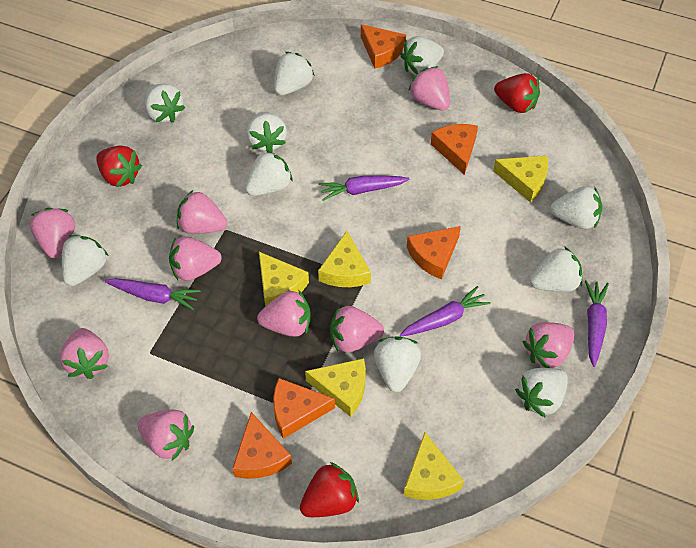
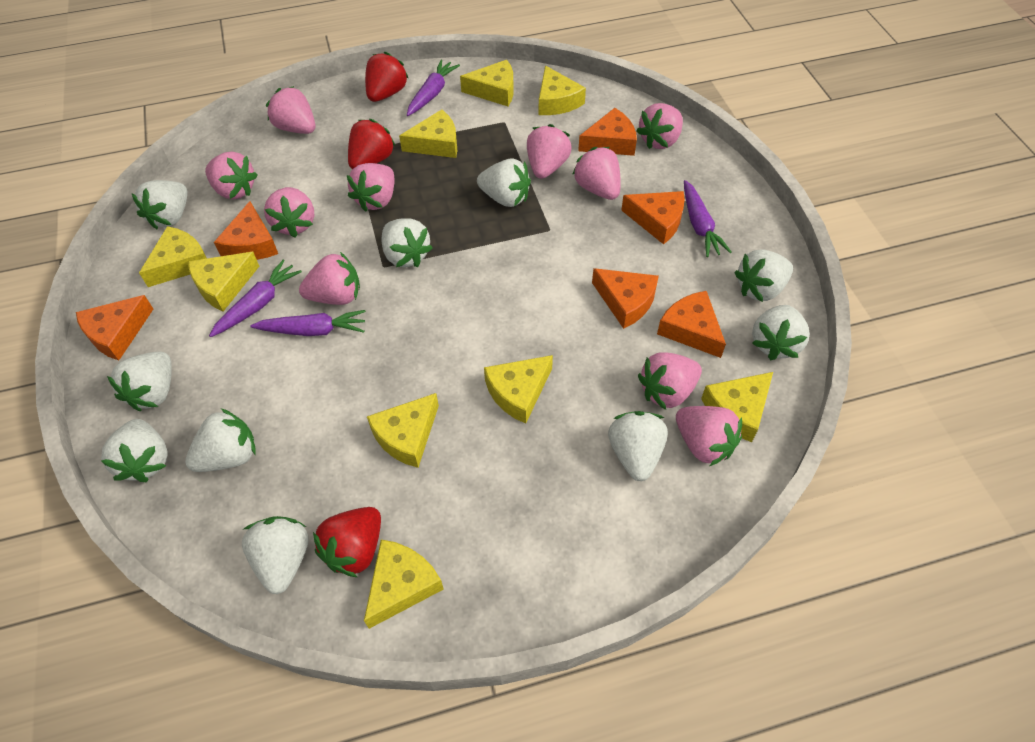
orange cheese: [232,412,292,479] [273,378,335,439] [361,24,406,69] [407,226,461,280] [431,124,478,175] = 5 -> [76,295,153,360] [214,201,278,260] [578,108,637,156] [592,268,659,329] [621,191,685,244] [657,291,726,358] = 6
pink strawberry: [30,208,75,258] [60,328,109,379] [138,409,194,461] [169,236,222,281] [177,190,227,234] [257,290,311,337] [330,306,384,352] [408,66,450,111] [523,322,575,368] = 9 -> [205,151,258,199] [264,187,314,237] [266,86,316,134] [299,252,360,305] [347,163,394,212] [527,124,572,179] [572,147,621,200] [637,103,683,149] [638,352,702,410] [676,406,742,466] = 10
yellow cheese: [259,252,309,307] [305,358,366,417] [318,231,371,287] [403,432,464,500] [493,156,548,203] = 5 -> [139,226,207,287] [188,252,259,312] [364,540,444,629] [367,393,439,468] [399,109,457,158] [460,60,514,106] [484,355,553,424] [538,66,586,115] [701,372,773,442] = 9

